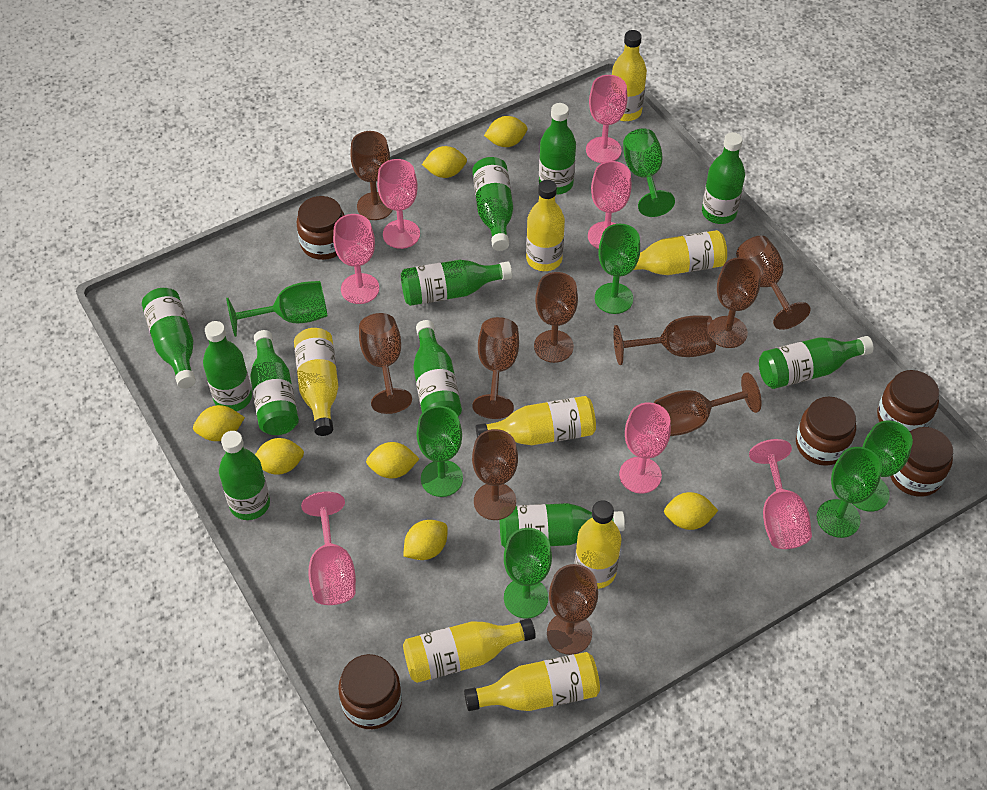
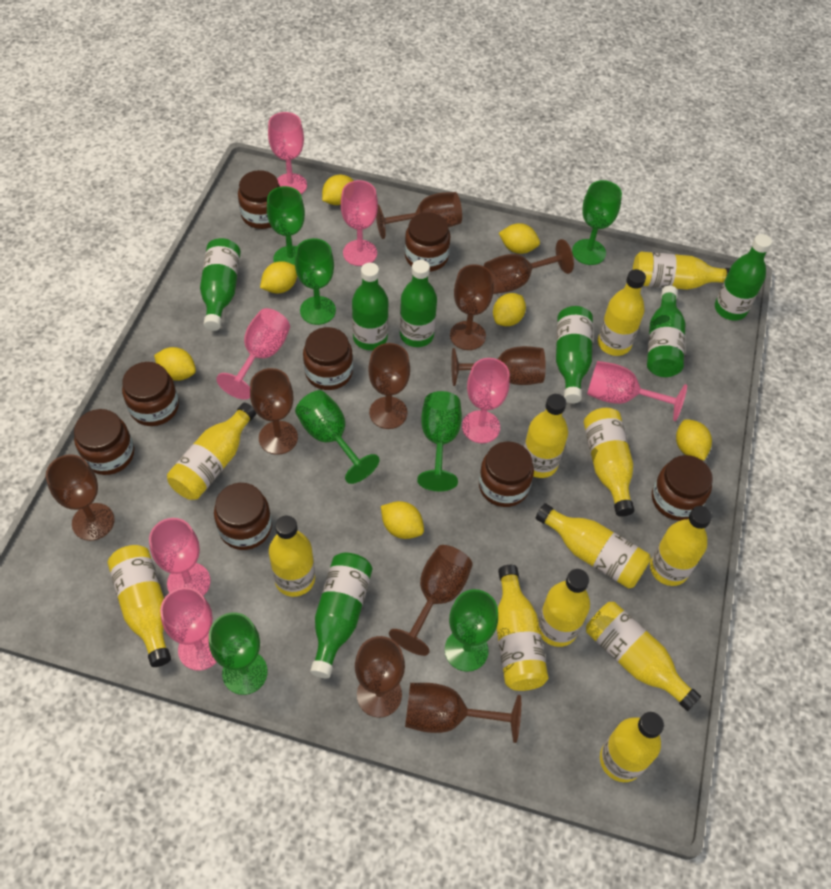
brown jar: [297,196,344,260] [338,654,402,729] [796,397,856,466] [877,370,939,431] [890,427,953,497] = 5 -> [74,409,134,475] [122,362,179,426] [214,483,272,550] [238,170,280,229] [303,327,353,390] [405,212,450,272] [479,441,534,507] [652,455,713,521] = 8
green bottle: [142,288,196,389] [203,321,252,411] [219,431,270,520] [250,330,299,435] [401,260,512,306] [413,320,462,417] [472,157,513,251] [499,503,625,548] [539,103,576,194] [702,132,745,224] [759,336,874,389] = 11 -> [200,238,241,331] [310,553,372,678] [352,263,389,350] [400,260,437,347] [556,306,593,404] [647,286,686,377] [715,234,772,321] = 7
yellow bottle: [294,328,339,436] [403,618,536,683] [464,652,600,711] [476,396,596,445] [526,180,565,271] [575,500,622,589] [612,30,647,121] [634,230,727,275] = 8 -> [108,545,171,667] [167,403,256,500] [269,516,315,597] [497,565,548,691] [524,394,568,478] [536,503,651,589] [538,569,590,647] [584,408,634,517] [586,602,701,711] [598,269,646,356] [600,712,664,782] [633,252,730,290] [650,506,712,586] = 13

